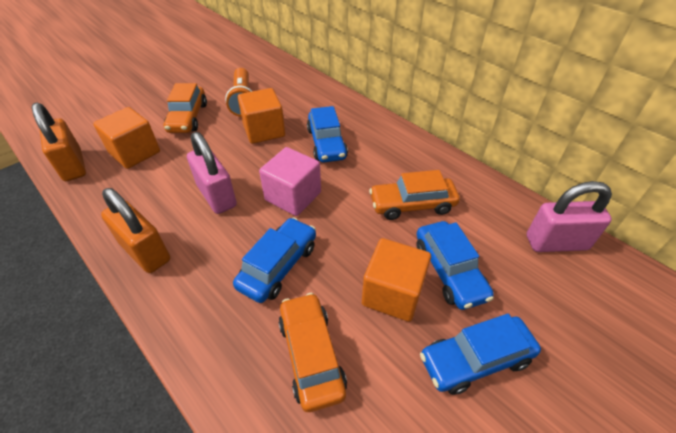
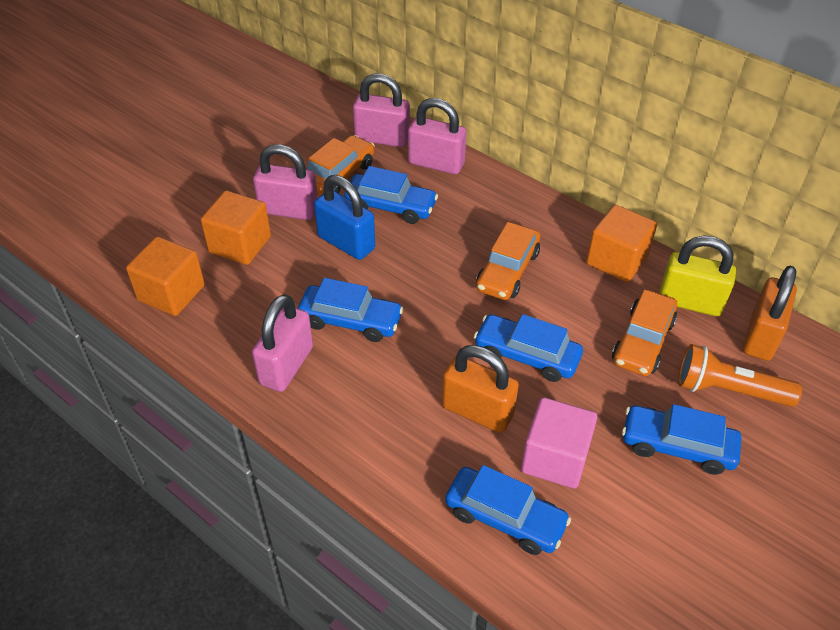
blue car: [233,217,316,303] [307,106,348,163] [416,221,494,310] [420,314,541,395] = 4 -> [298,278,404,342] [344,166,438,224] [445,465,571,555] [474,314,583,382] [622,404,741,475] = 5
blue padlock: none = 0 -> [314,175,375,260] = 1
pink padlock: [187,132,237,214] [527,181,612,252] = 2 -> [252,294,313,392] [253,144,318,220] [353,73,410,147] [408,98,467,174] = 4
yellow padlock: none = 0 -> [659,236,736,316] = 1

